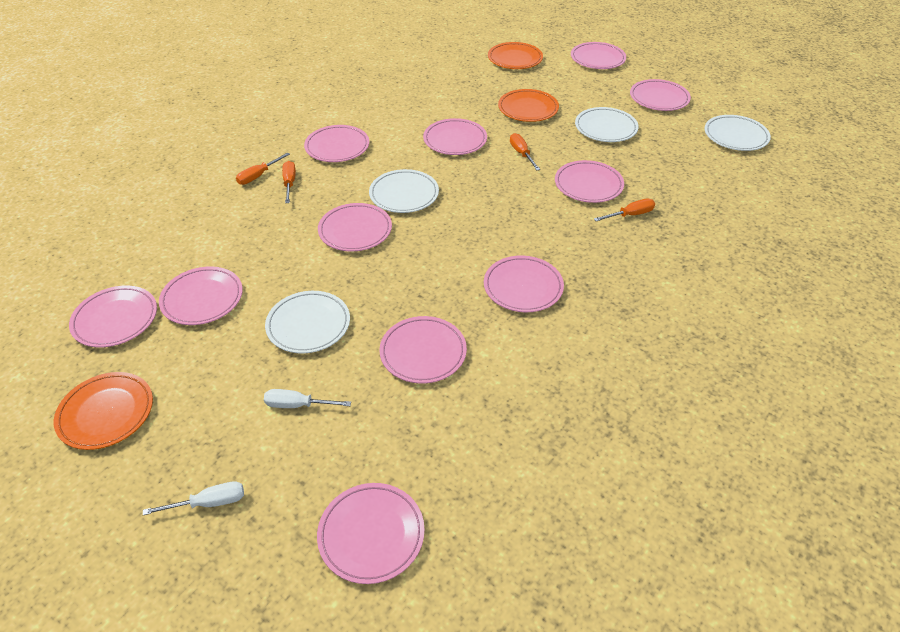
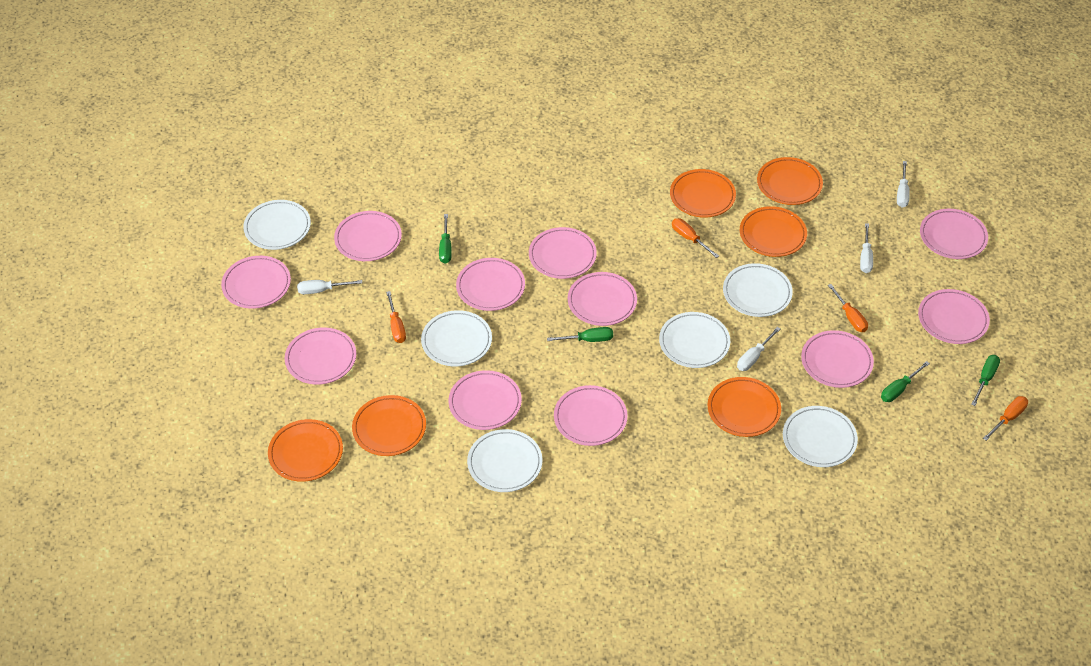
green screwdriver: none = 0 -> [439,214,452,264] [547,327,613,342] [881,361,930,402] [971,355,1000,406] = 4
orange plate: [54,372,153,450] [488,42,543,69] [498,89,559,122] = 3 -> [268,419,343,482] [352,395,426,456] [670,169,736,218] [707,377,781,437] [740,206,807,257] [757,157,823,205] = 6
white plate: [265,291,350,353] [369,169,439,213] [575,107,639,142] [704,115,771,151] = 4 -> [243,200,311,250] [421,310,492,366] [467,429,542,492] [659,312,730,368] [723,263,793,317] [783,406,858,467] = 6
white screwdriver: [143,481,244,515] [264,389,351,408] = 2 -> [297,280,362,294] [737,327,780,371] [860,223,873,273] [897,161,910,208] = 4

